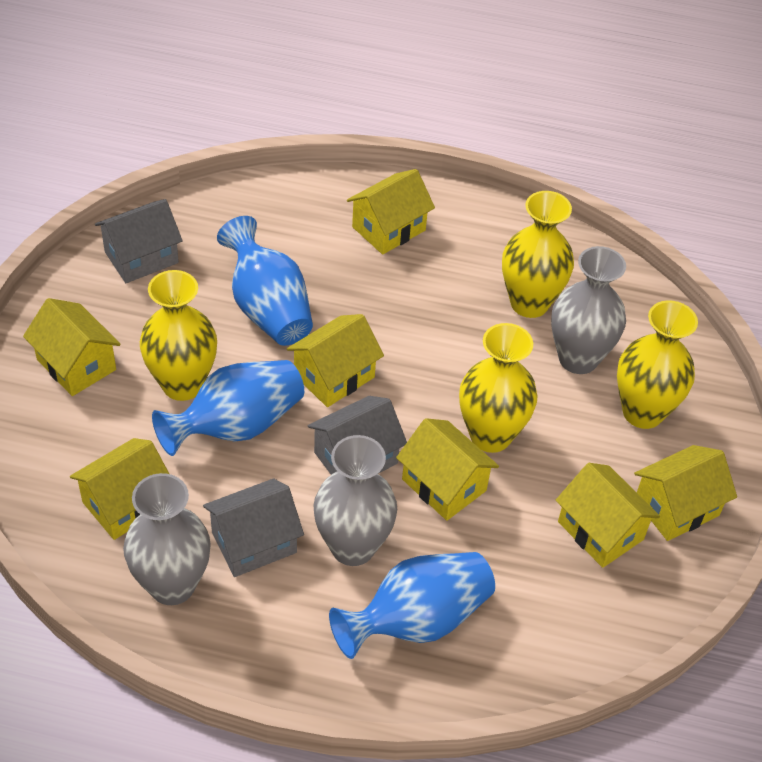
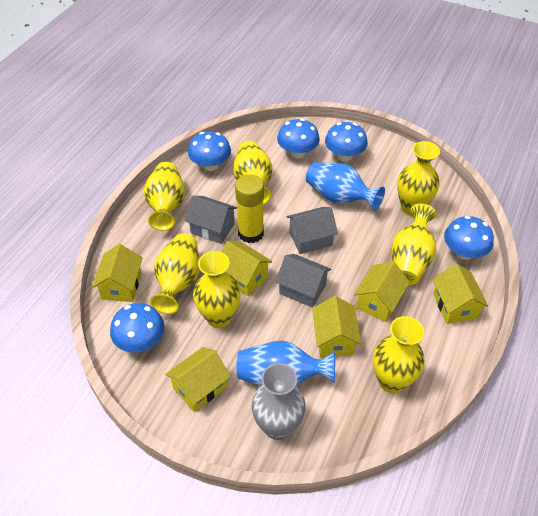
blue mushroom: none = 0 -> [110,303,165,352] [188,131,231,171] [277,119,320,158] [325,122,368,161] [444,216,494,260] = 5
blue vase: [152,360,304,456] [217,216,313,346] [329,552,495,659] = 3 -> [236,341,335,386] [306,162,385,211] = 2
grey vase: [123,473,211,605] [314,435,397,566] [551,246,626,374] = 3 -> [252,363,306,440] = 1
yellow glue stick: none = 0 -> [235,174,264,243] = 1
yellow house: [23,298,121,396] [70,438,169,540] [287,314,384,407] [347,169,435,255] [396,418,499,521] [556,463,660,568] [634,445,737,541] = 7 -> [92,244,143,302] [165,347,231,412] [221,241,272,296] [312,296,361,357] [354,262,410,322] [433,264,488,324] = 6
yellow vase: [140,270,217,401] [459,323,537,453] [502,191,574,318] [617,300,698,429] = 4 -> [144,162,185,231] [150,233,199,314] [193,251,241,328] [233,141,273,205] [373,316,425,393] [392,204,436,285] [397,141,440,216] = 7

